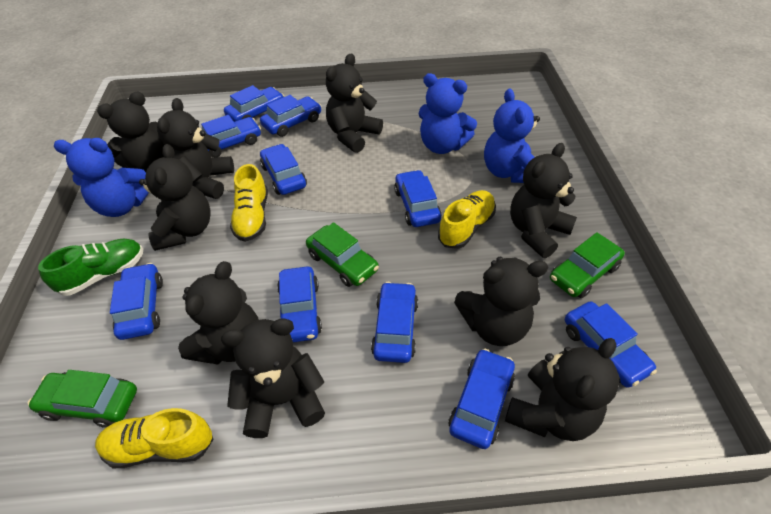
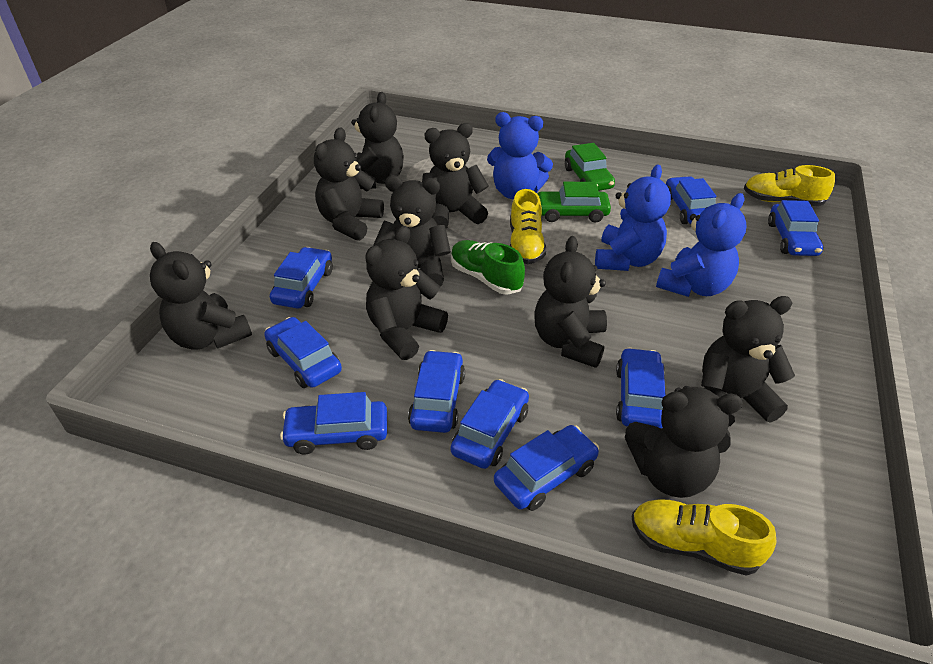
blue car: [110,263,163,340] [201,115,261,158] [224,85,284,122] [260,95,321,137] [260,144,307,195] [277,266,322,343] [371,282,418,363] [394,170,442,227] [448,349,515,449] [565,301,657,388] = 10 -> [264,317,342,388] [270,247,333,308] [280,392,387,454] [408,350,465,433] [450,379,529,469] [494,425,599,511] [616,347,666,429] [666,176,716,224] [768,200,823,256] = 9
green car: [28,370,137,428] [306,222,379,287] [550,232,625,298] = 3 -> [538,182,611,223] [565,143,615,191] = 2

